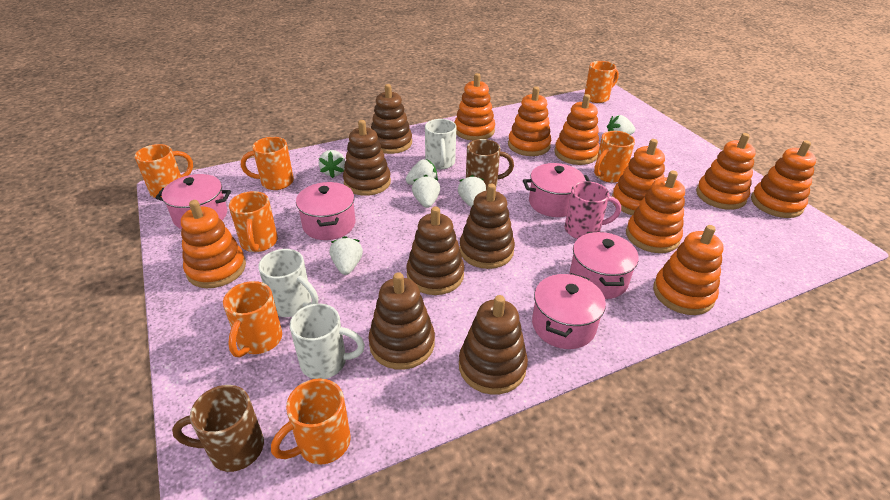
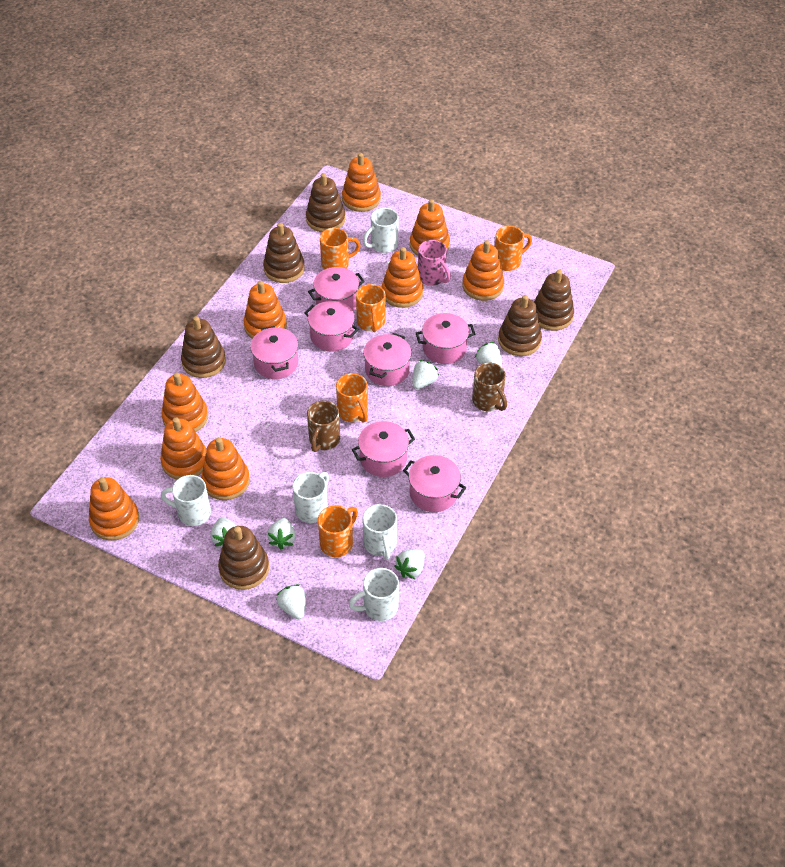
orange mug: [135,144,193,198] [223,281,282,357] [229,191,278,252] [241,137,294,190] [271,378,350,465] [584,61,619,103] [594,131,635,183] = 7 -> [318,505,358,557] [320,228,361,270] [336,373,368,423] [356,284,386,332] [495,226,532,271] = 5
pink pot: [156,174,231,229] [296,182,355,240] [523,163,591,217] [532,273,606,349] [569,232,639,299] = 5 -> [250,326,298,379] [304,301,359,352] [308,267,365,311] [352,421,415,477] [363,333,412,386] [403,455,466,512] [416,313,475,364] = 7
white mug: [258,249,318,317] [290,304,365,379] [425,119,456,170] = 3 -> [161,475,211,526] [293,472,329,523] [349,568,399,621] [362,504,397,560] [363,208,399,253] = 5

